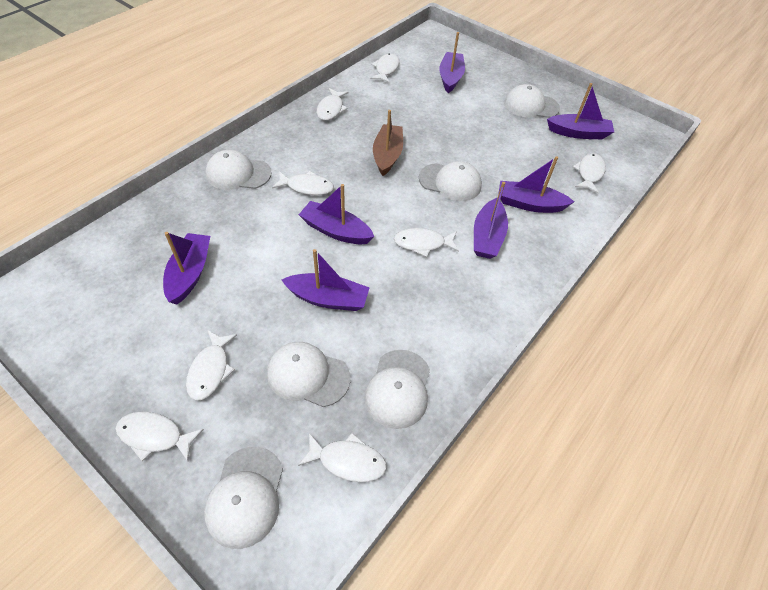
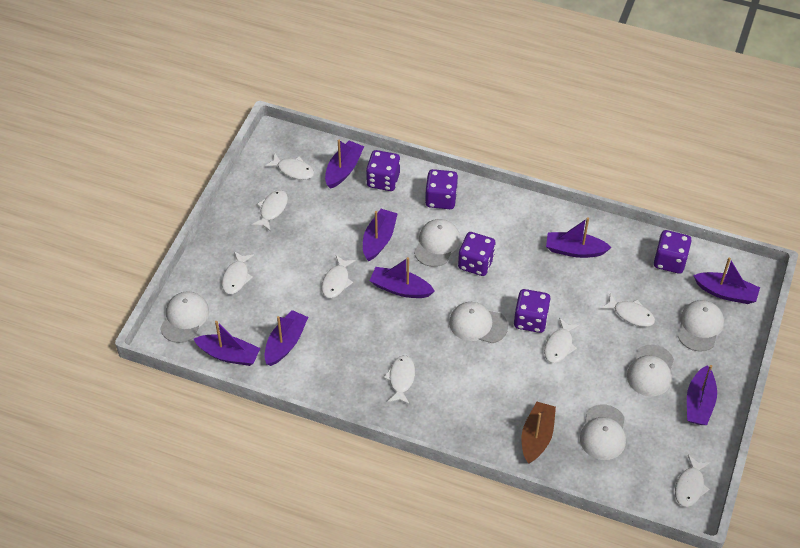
purple boat: [163,232,210,305] [282,249,370,311] [299,184,375,244] [439,32,465,93] [474,182,508,259] [498,156,574,213] [547,83,614,139] = 7 -> [194,321,260,366] [265,310,308,366] [325,140,364,189] [363,209,398,261] [369,257,435,298] [546,217,612,258] [687,365,717,425] [693,257,760,304] = 8
purple dice: none = 0 -> [366,150,400,191] [425,169,458,209] [458,232,496,276] [514,289,551,333] [654,230,692,274] = 5

